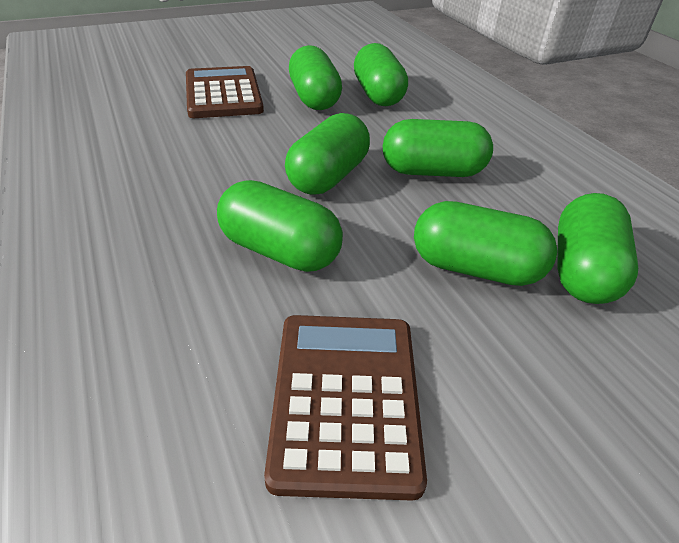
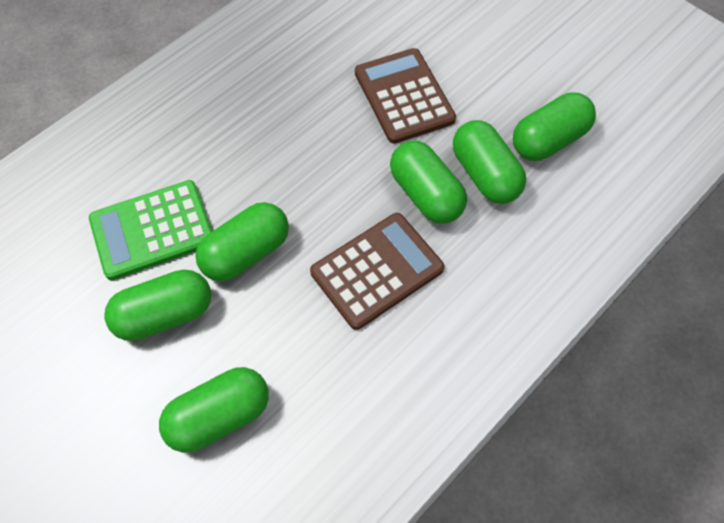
green calculator: none = 0 -> [89,180,212,280] = 1
green capsule: [217,180,343,272] [285,113,370,195] [289,45,342,110] [354,43,408,106] [383,119,493,177] [414,201,557,286] [557,193,638,304] = 7 -> [104,269,211,341] [159,367,269,453] [195,202,289,281] [390,141,467,224] [453,120,526,204] [513,93,596,161] = 6

